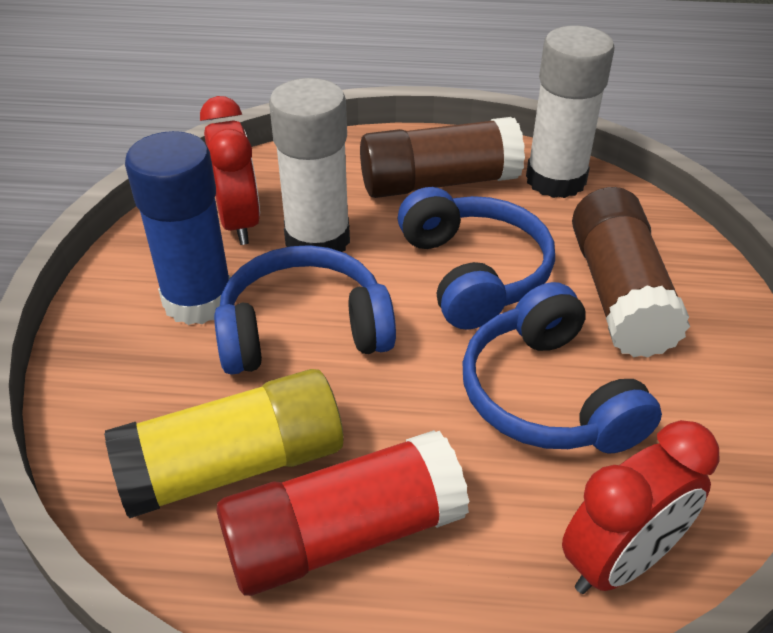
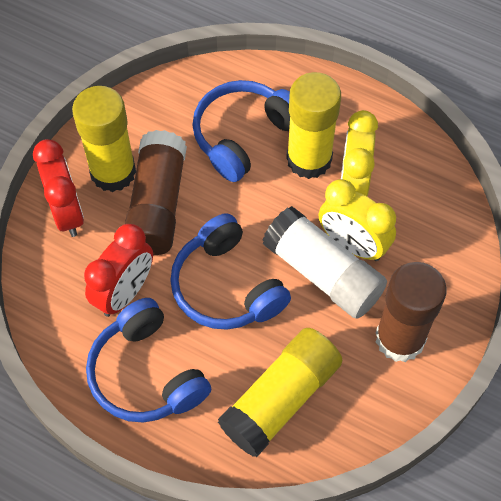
blue glue stick: [125,131,231,325] = 1 -> none = 0
red glue stick: [216,430,470,596] = 1 -> none = 0
white glue stick: [269,78,350,252] [526,26,615,198] = 2 -> [263,206,387,319] = 1
yellow clock: none = 0 -> [319,179,396,261] [341,110,378,197] = 2
yellow glue stick: [104,369,344,518] = 1 -> [72,86,136,192] [218,328,342,457] [286,72,341,179] = 3

